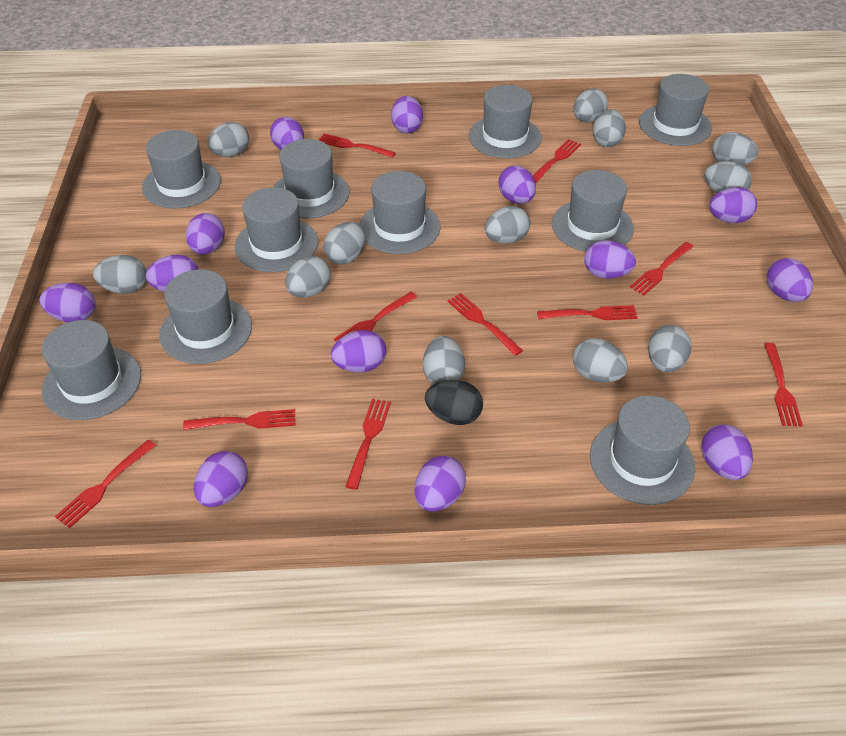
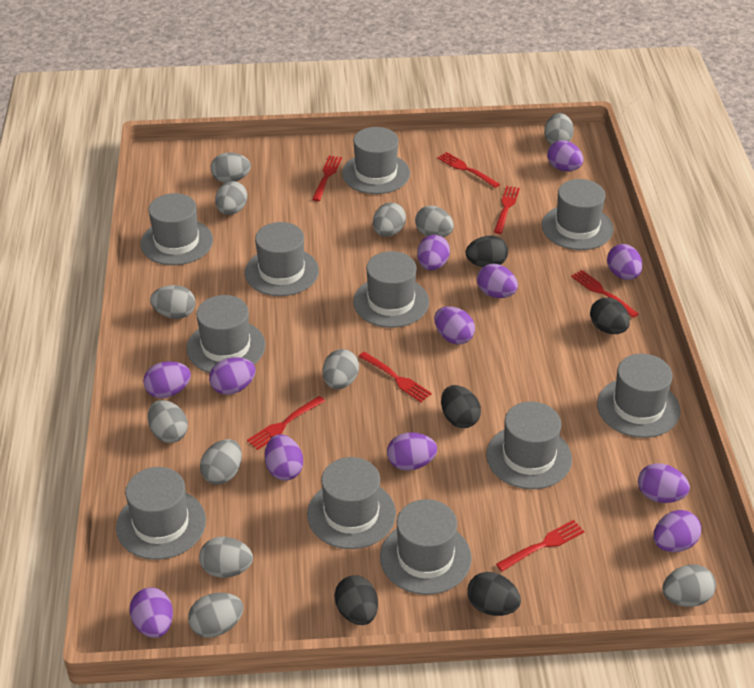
black egg: [425,380,483,425] = 1 -> [335,575,378,625] [441,385,481,428] [466,236,508,267] [467,572,521,616] [590,298,630,334] = 5
grey hat: [42,320,141,420] [142,130,221,208] [159,269,252,364] [235,187,318,272] [273,139,349,218] [359,171,441,254] [469,85,542,158] [552,170,634,252] [590,395,695,505] [639,74,712,146] = 10 -> [116,467,206,560] [140,193,213,265] [187,295,266,373] [245,222,319,296] [307,457,396,549] [342,127,410,194] [353,251,429,328] [380,499,472,595] [486,402,572,489] [542,179,614,250] [597,354,680,438] = 11
purple egg: [40,283,96,322] [146,255,198,292] [186,213,225,255] [194,451,248,507] [270,117,304,150] [331,330,386,372] [391,96,423,133] [415,456,466,511] [498,166,536,204] [584,240,636,279] [701,425,753,480] [709,187,757,223] [767,258,813,302] = 13 -> [130,588,173,638] [143,361,191,398] [209,357,256,395] [265,434,303,481] [387,432,437,471] [417,235,450,270] [434,306,475,345] [477,264,518,298] [547,140,583,171] [607,244,642,280] [638,463,690,503] [653,510,701,552] = 12
red fork: [55,440,156,528] [183,409,295,430] [319,133,396,158] [334,292,417,341] [345,398,391,490] [447,293,523,356] [533,139,581,183] [537,305,638,320] [630,242,694,295] [764,343,803,426] = 10 -> [247,396,325,450] [312,155,342,201] [358,352,432,402] [438,152,500,188] [494,186,520,234] [496,520,585,571] [571,270,639,318] = 7

